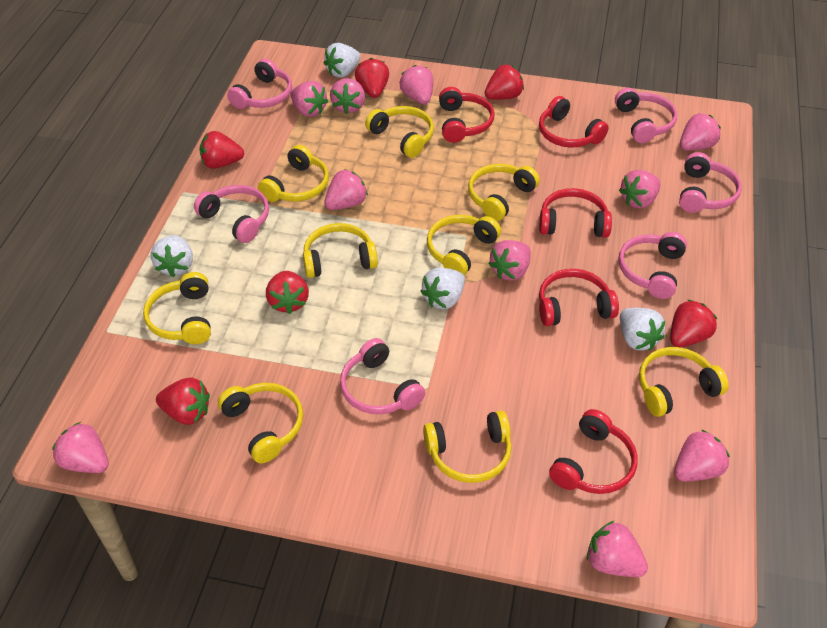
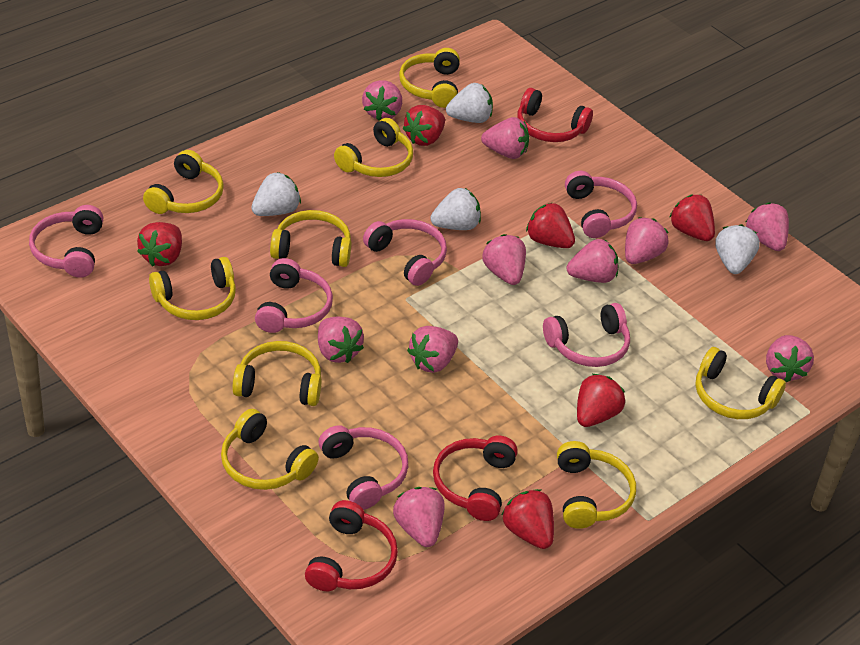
red headphones: [439,87,495,143] [539,96,609,148] [539,188,612,238] [539,269,619,326] [549,409,638,494] = 5 -> [305,500,398,591] [433,435,518,521] [517,88,593,142] = 3

